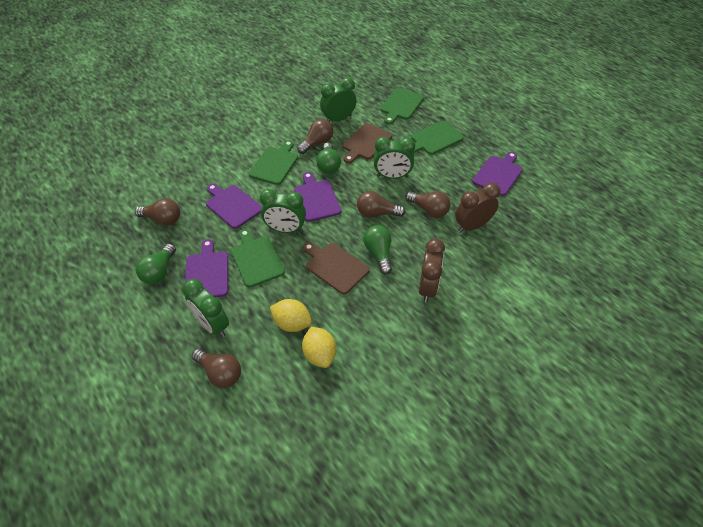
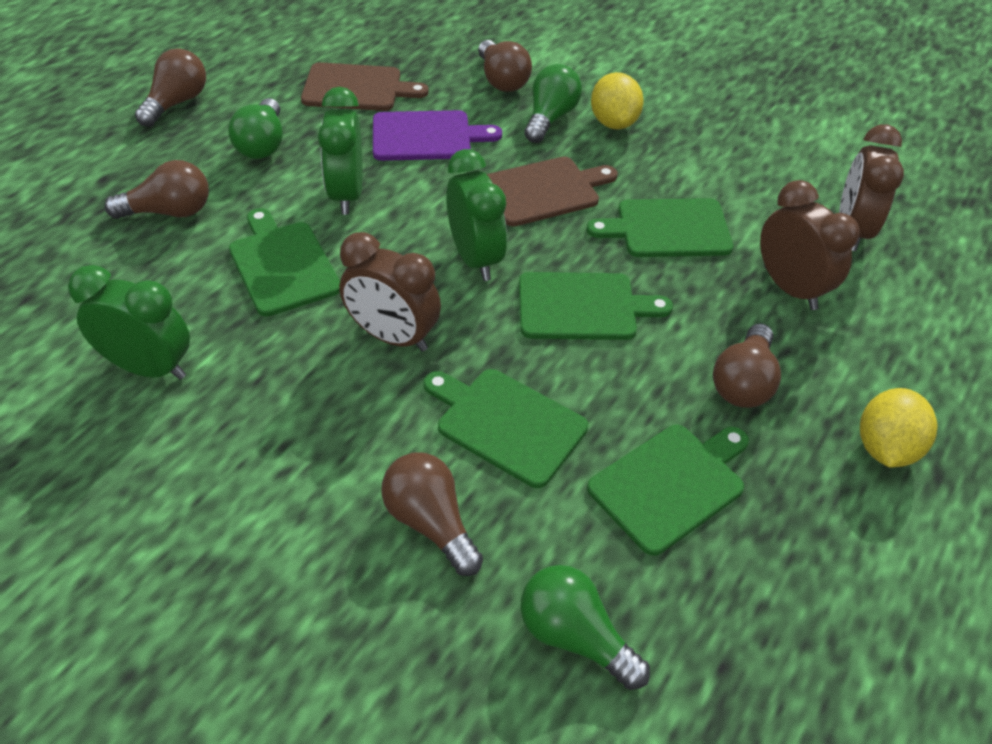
brown clock: [419,239,445,302] [455,183,500,233] = 2 -> [339,232,441,352] [760,180,860,310] [839,124,904,251] = 3
green clock: [182,279,229,337] [260,189,306,233] [320,77,356,122] [374,137,415,179] = 4 -> [68,265,190,380] [318,87,363,215] [446,149,507,281] = 3
green cutting board: [231,229,285,287] [249,140,298,185] [380,88,424,124] [411,121,464,155] = 4 -> [229,208,340,316] [424,369,588,488] [519,272,673,340] [587,198,734,257] [587,425,749,556] = 5
purple cutting board: [185,239,228,297] [206,184,262,229] [294,172,341,222] [472,152,523,196] = 4 -> [373,110,502,161] = 1

